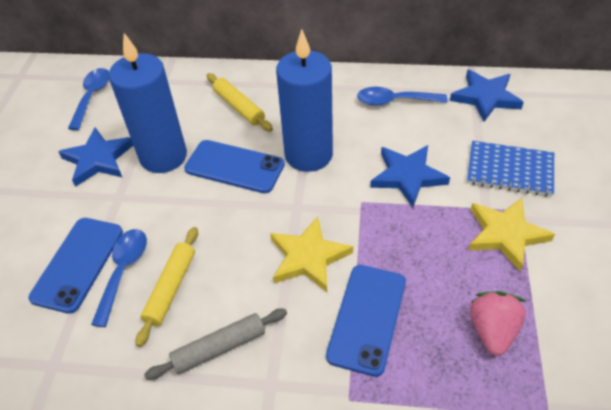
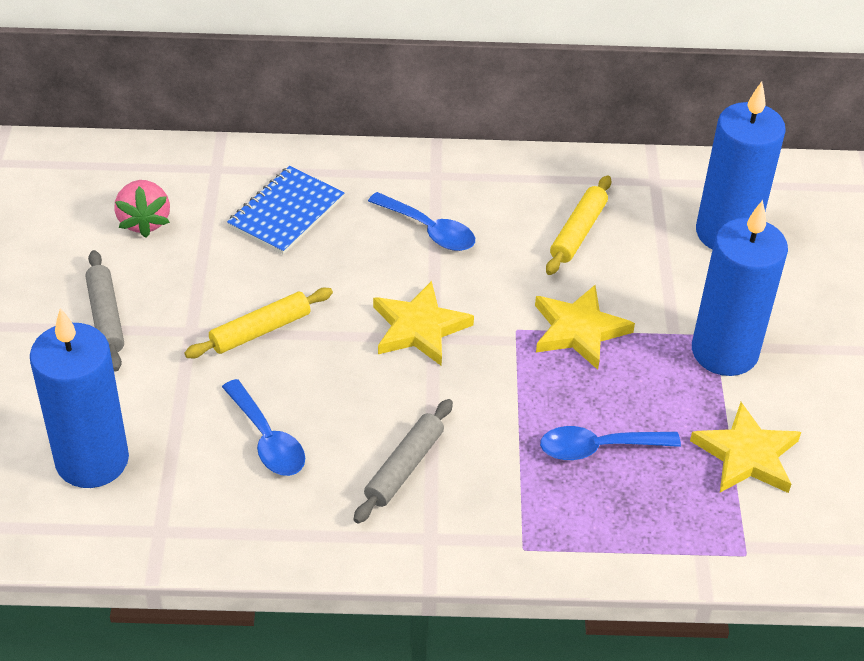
blue candle: [109,33,187,173] [276,29,333,172] = 2 -> [30,308,129,488] [692,200,788,376] [696,81,786,250] = 3
blue phone: [28,218,123,314] [184,140,285,193] [326,265,406,377] = 3 -> none = 0
blue star: [58,127,133,187] [370,145,450,208] [450,69,524,122] = 3 -> none = 0
grey rolling pin: [144,309,287,380] = 1 -> [85,250,124,371] [354,399,453,524] = 2
yellow star: [270,216,353,292] [468,198,555,271] = 2 -> [373,281,474,366] [535,285,635,370] [690,402,801,493] = 3

